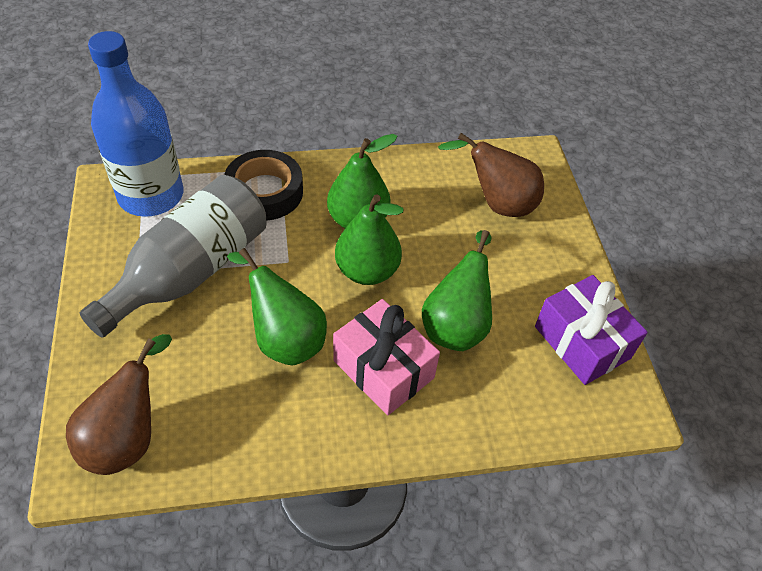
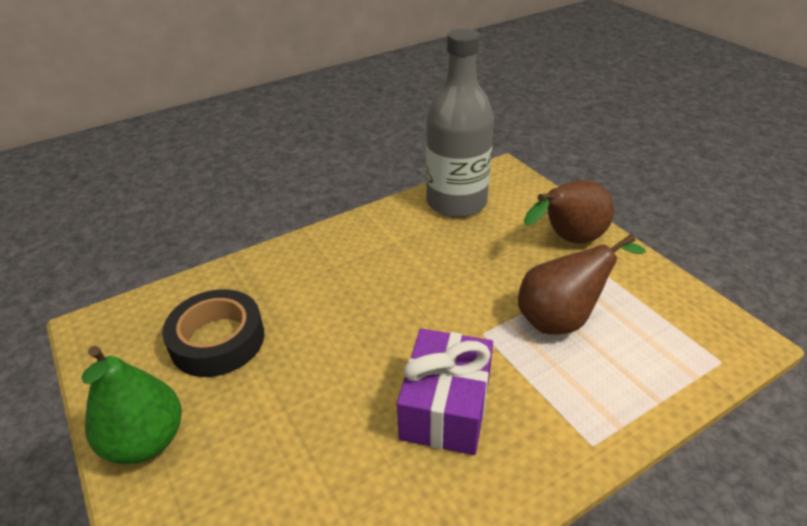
blue bottle: [88,31,183,217] = 1 -> none = 0
green pear: [227,248,327,365] [327,134,397,228] [335,194,404,285] [422,230,492,351] = 4 -> [81,346,182,464] = 1
pink gift: [333,299,440,415] = 1 -> none = 0

